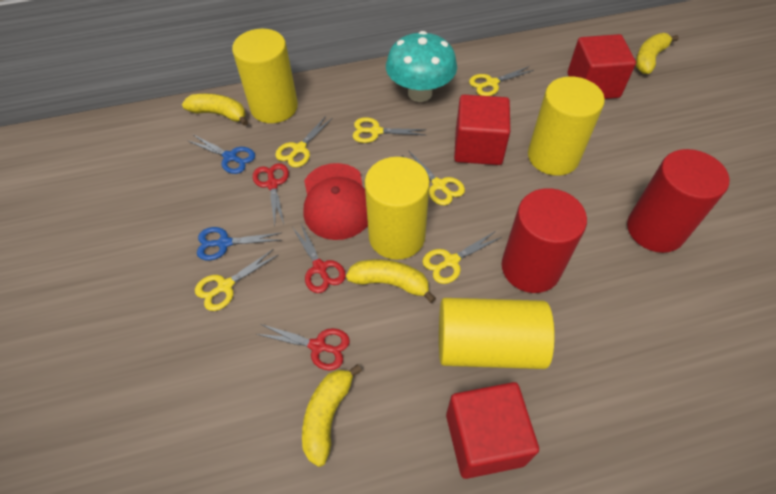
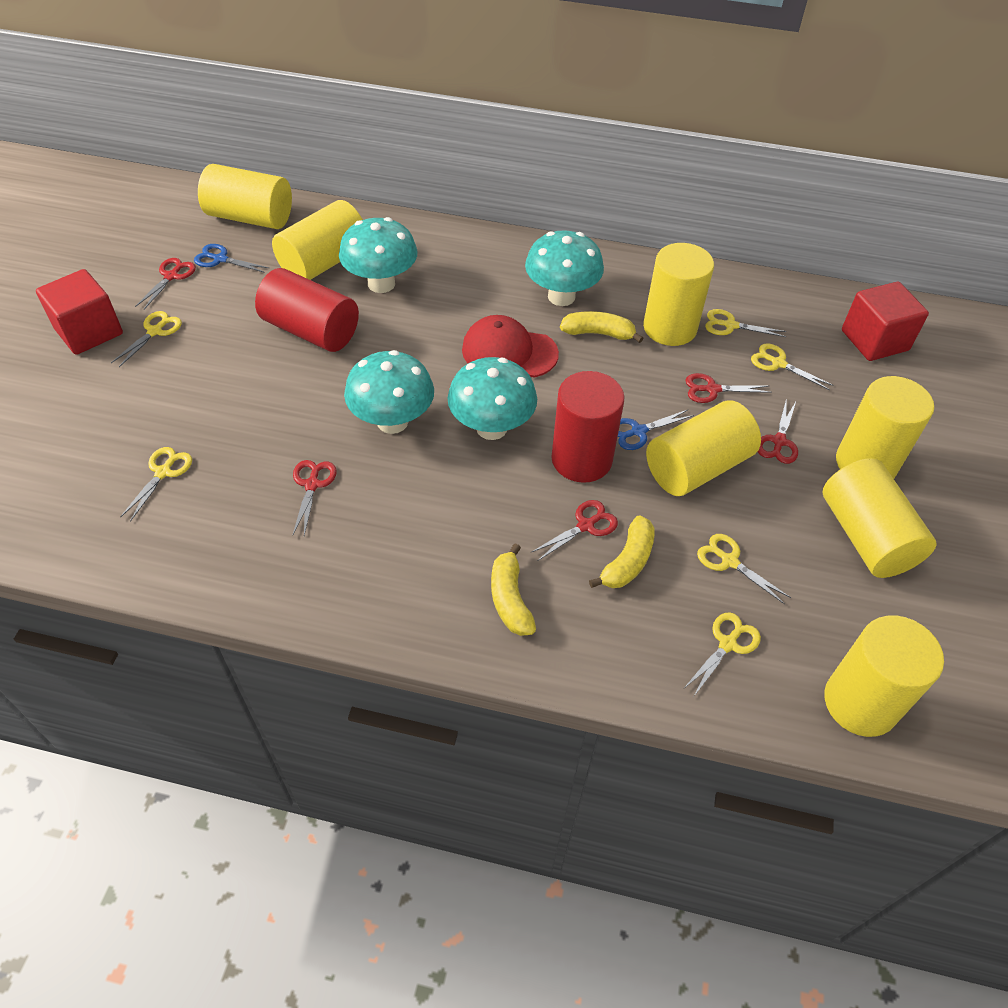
red cube: [446,382,539,479] [454,95,510,165] [568,34,636,99] = 3 -> [36,269,123,355] [842,282,929,361] = 2
red scissors: [253,163,289,225] [257,324,350,370] [293,224,346,293] = 3 -> [135,258,196,309] [293,460,337,536] [532,500,618,561] [685,373,772,403] [758,401,798,464] = 5
turquoise mushroom: [386,31,457,102] = 1 -> [339,217,418,293] [344,350,434,434] [448,357,537,440] [525,230,604,306] = 4
yellow banana: [182,93,248,126] [302,364,362,467] [346,259,436,303] [636,33,679,74] = 4 -> [491,543,536,636] [560,311,643,343] [589,515,654,588] = 3
yellow cylinder: [232,29,298,123] [365,157,430,260] [439,298,555,369] [528,76,605,176] = 4 -> [198,164,292,229] [272,200,363,280] [643,243,714,346] [646,400,761,496] [823,458,936,578] [824,615,944,737] [836,376,934,479] = 7

